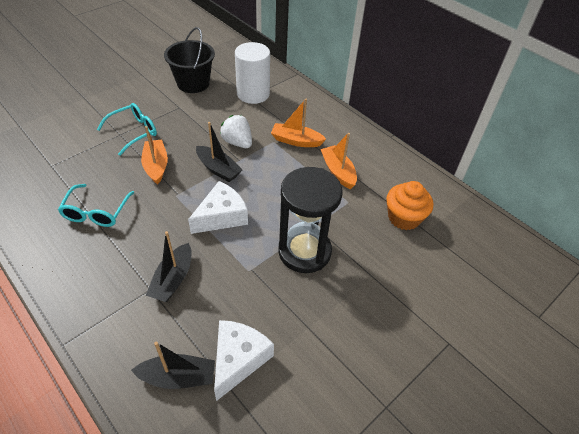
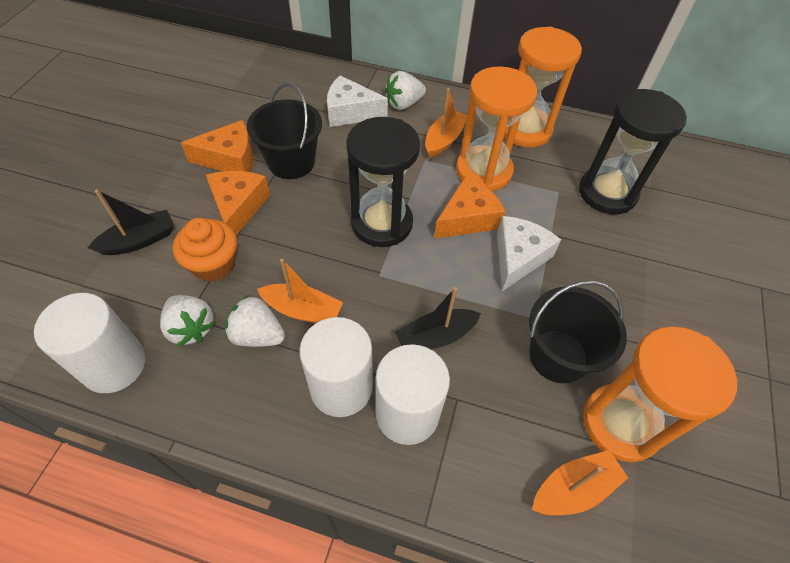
black boat: [131,342,215,389] [146,231,192,302] [196,122,242,182] = 3 -> [88,190,174,255] [395,287,481,350] = 2
black bucket: [164,27,215,93] = 1 -> [247,82,322,179] [529,281,627,383] = 2
black hourglass: [278,167,343,273] = 1 -> [346,117,420,247] [579,89,687,215] = 2
orange cheese: none = 0 -> [181,120,253,172] [206,171,270,235] [434,175,506,238] = 3
orange hourglass: none = 0 -> [456,66,537,191] [504,27,582,148] [583,326,737,462] = 3
turquoise glasses: [58,184,135,227] [97,103,157,156] = 2 -> none = 0
white cylinder: [235,42,270,104] = 1 -> [34,293,146,393] [299,317,373,417] [375,344,450,445] = 3
white strawberry: [220,115,252,148] = 1 -> [160,295,215,347] [225,295,285,347] [385,71,426,110] = 3

